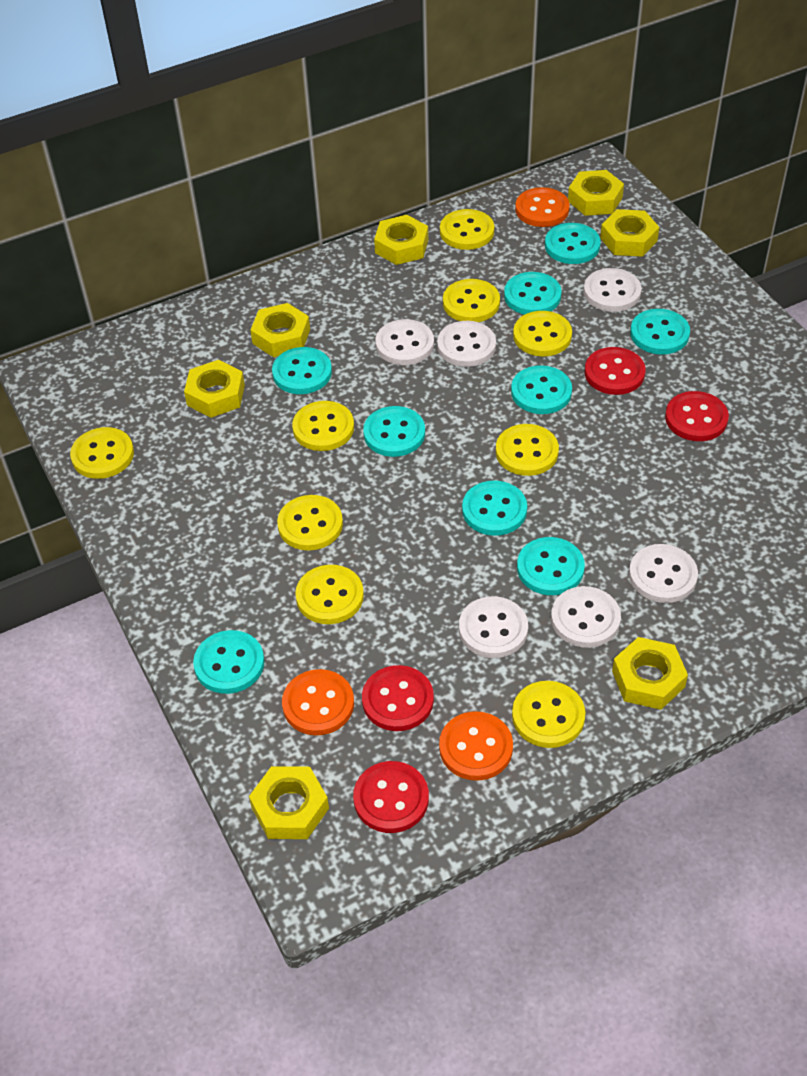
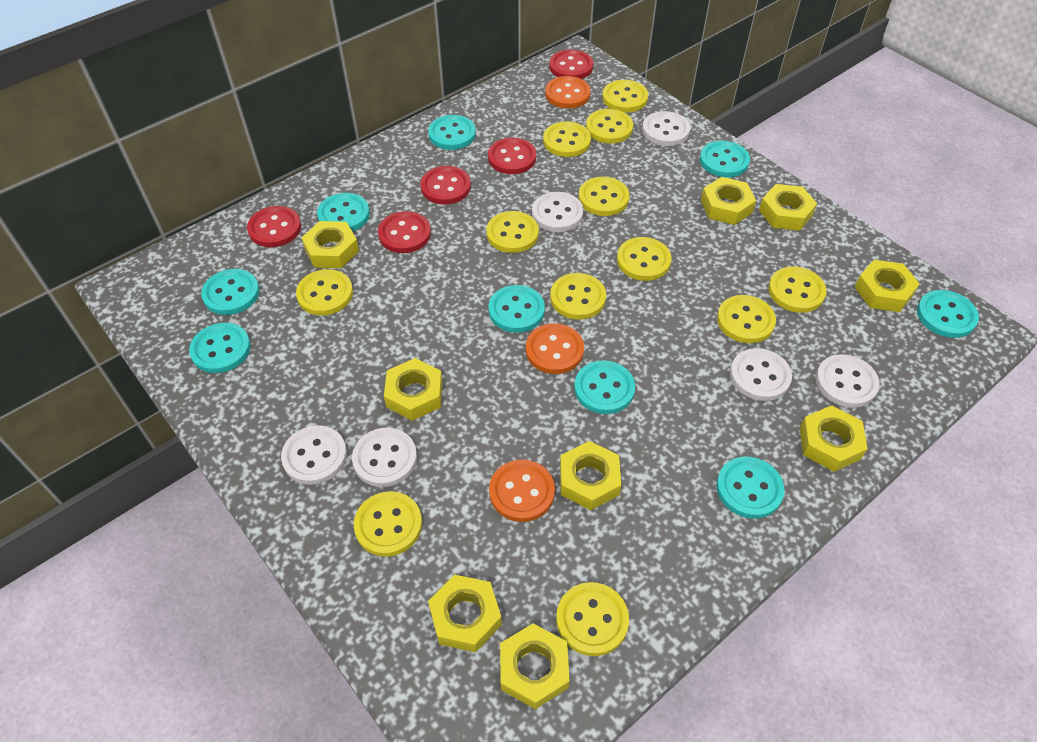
red button: [353,761,429,833] [362,665,434,731] [585,347,645,395] [665,391,729,441] = 4 -> [247,206,301,247] [378,211,431,253] [420,166,471,204] [488,138,536,174] [549,49,593,79] = 5
yellow button: [70,427,134,479] [277,495,343,550] [292,401,354,451] [295,565,364,624] [440,209,494,250] [443,279,500,322] [496,424,559,476] [512,681,586,748] [513,311,572,356] = 9 -> [296,269,353,316] [354,491,422,557] [486,211,539,253] [543,121,591,157] [550,273,606,320] [556,582,629,656] [578,177,629,216] [586,109,633,144] [602,80,648,112] [617,237,671,281] [717,295,776,343] [768,267,827,313] = 12
yellow nut: [184,360,245,418] [249,766,329,839] [250,303,310,357] [374,215,428,265] [568,170,624,216] [600,209,659,257] [612,637,688,710] = 7 -> [301,221,359,268] [384,358,443,421] [428,574,502,652] [500,624,570,709] [560,441,621,510] [701,177,756,225] [759,184,817,231] [800,405,868,472] [855,260,920,312] = 9

